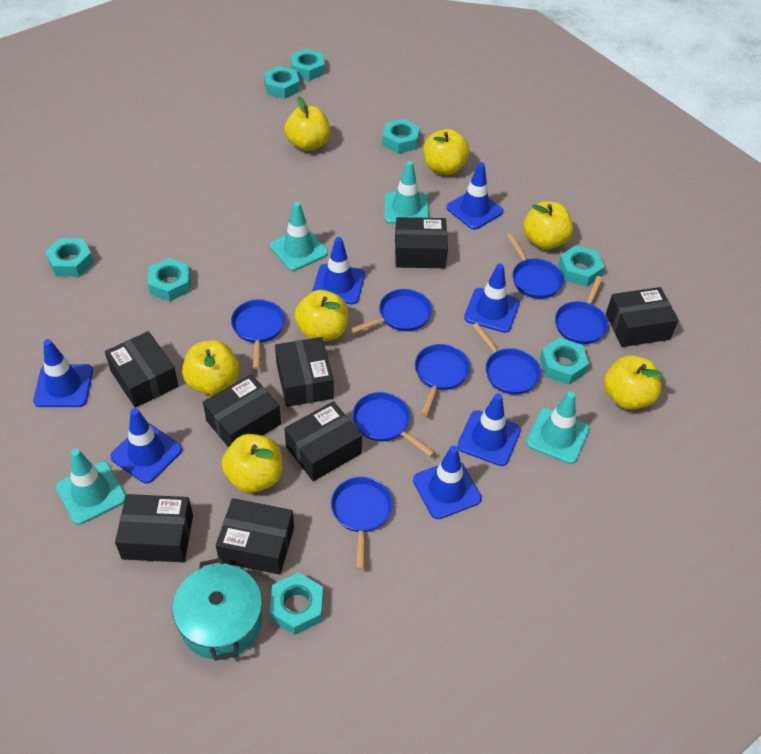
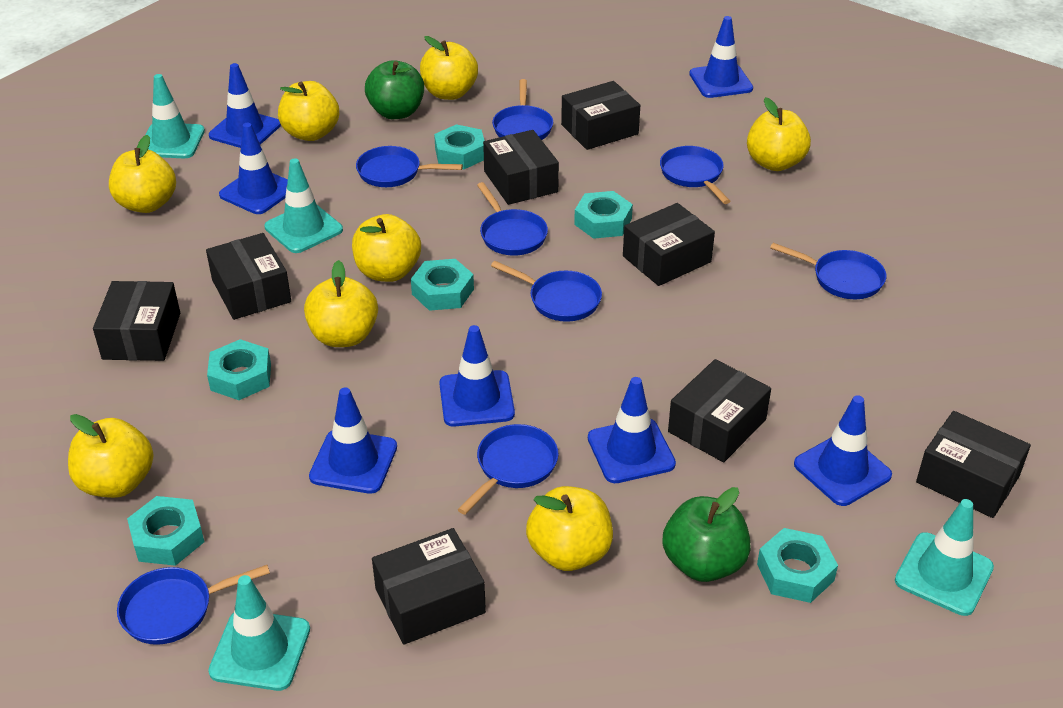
green apple: none = 0 -> [365,60,424,119] [662,487,751,582] = 2
turquoise nut: [45,238,94,277] [148,258,191,301] [264,66,300,99] [269,572,323,635] [291,49,325,81] [382,119,420,154] [540,338,589,385] [558,245,604,287] = 8 -> [127,496,204,566] [207,339,271,400] [411,259,474,311] [434,124,484,169] [574,191,633,239] [757,528,838,603] = 6
turquoise pot: [172,558,262,661] = 1 -> none = 0
yellow apple: [182,340,240,395] [222,434,283,493] [285,96,330,151] [295,290,348,342] [424,129,469,175] [523,201,573,250] [604,355,663,410] = 7 -> [68,414,153,498] [109,135,176,213] [278,81,339,141] [304,260,378,347] [352,214,421,282] [420,36,478,100] [526,486,613,571] [747,97,811,171] = 8

